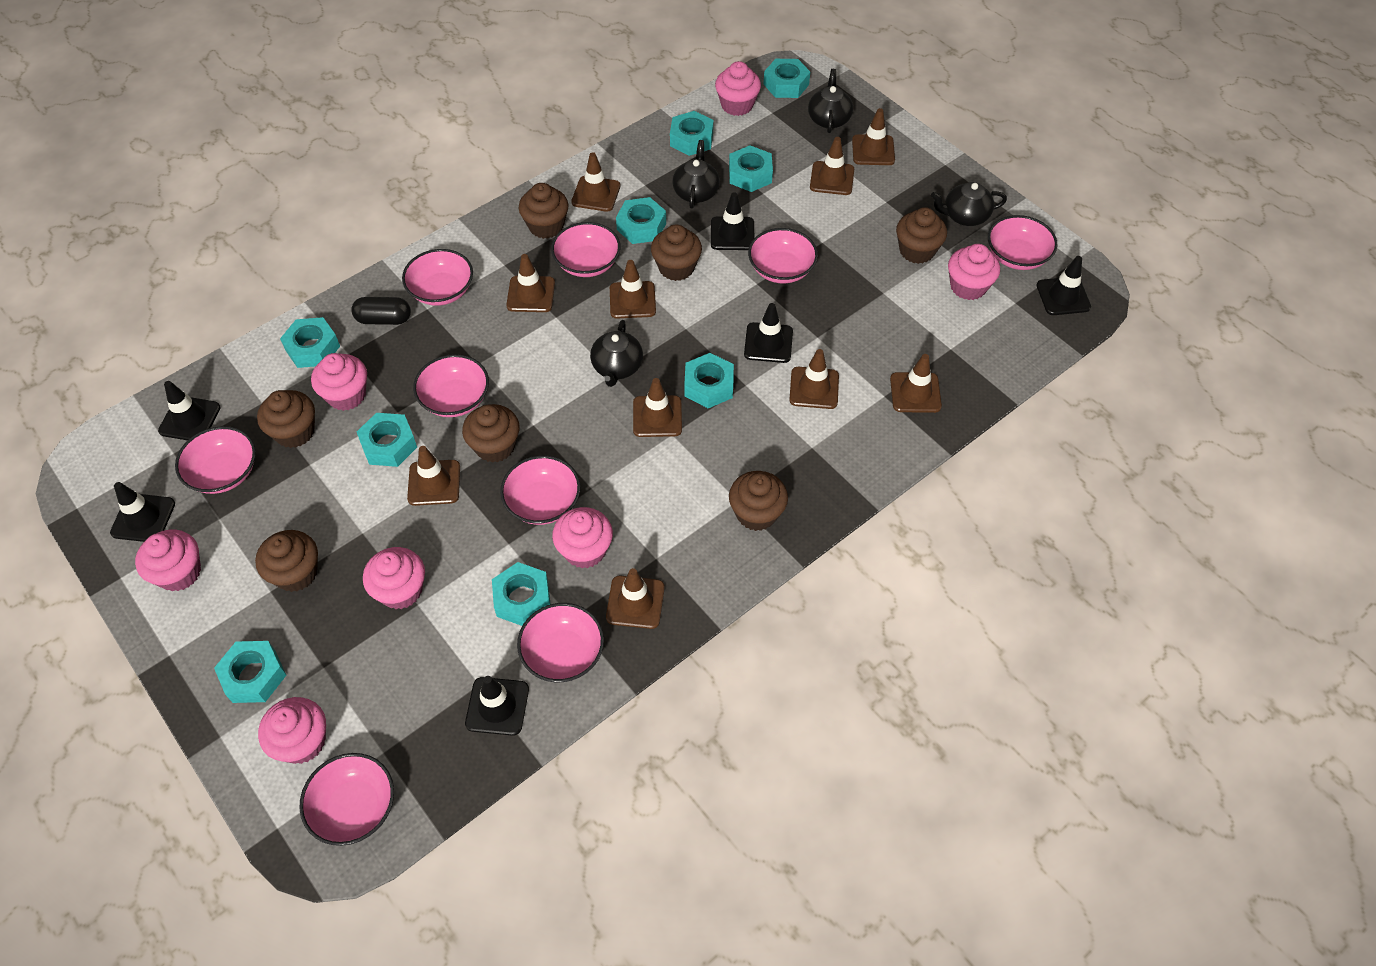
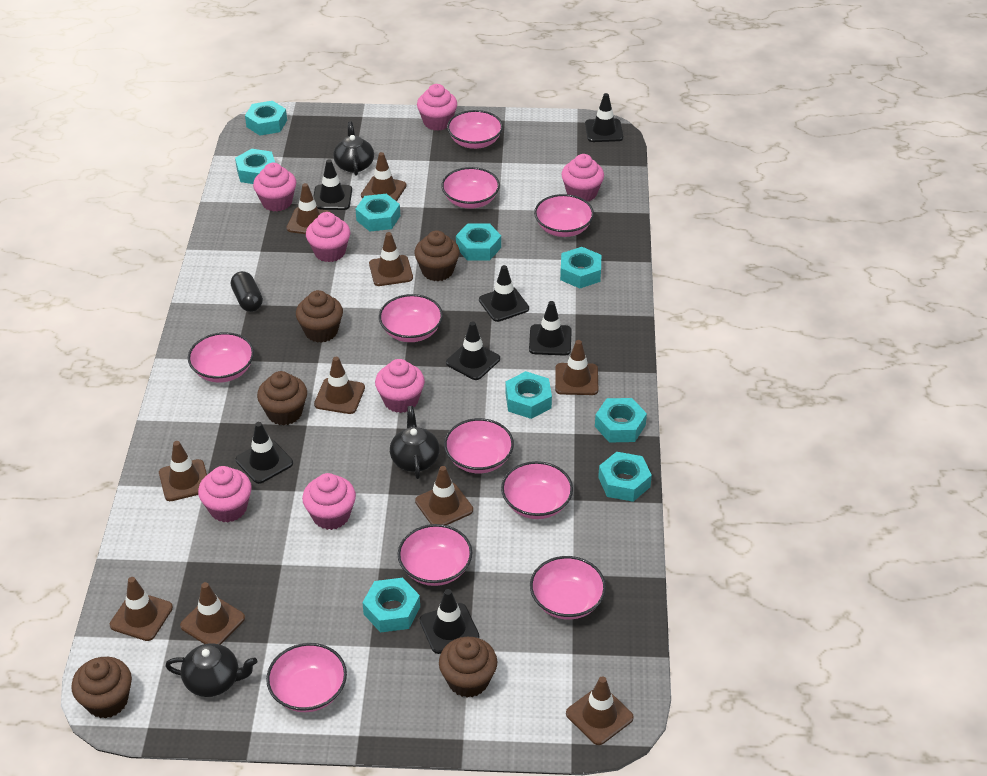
black teapot: [590,320,643,387] [672,140,720,209] [808,69,853,133] [931,182,1007,226] = 4 -> [165,643,257,697] [333,122,374,176] [390,406,440,479] = 3
black traffic cone: [110,482,175,542] [158,381,221,441] [465,676,529,736] [711,192,754,250] [744,303,793,363] [1037,256,1091,315] = 6 -> [236,422,293,484] [313,159,352,210] [420,589,479,654] [446,321,500,380] [479,265,529,322] [529,301,572,356] [585,93,623,142] = 7
brown cupcake: [255,530,318,592] [257,390,315,448] [462,404,520,463] [519,183,569,239] [651,225,702,281] [729,471,788,531] [896,207,947,264] = 7 -> [71,657,132,718] [257,371,307,425] [296,290,343,343] [414,230,460,281] [439,637,497,697] = 5
pink bowl: [175,426,256,494] [299,753,394,846] [402,249,473,306] [413,354,489,417] [500,455,580,525] [517,603,604,682] [551,222,621,277] [748,228,818,283] [988,215,1058,270] = 9 -> [188,332,254,383] [266,643,347,712] [379,294,443,342] [398,524,472,586] [441,167,500,209] [444,418,514,474] [447,110,503,149] [501,461,573,519] [530,556,606,620] [534,194,594,237] = 10

